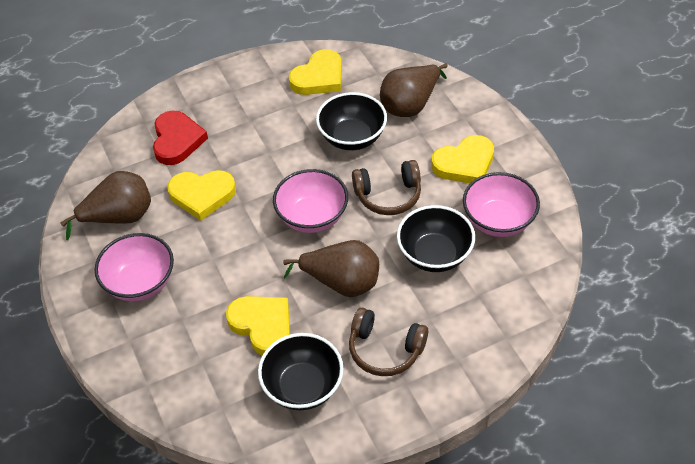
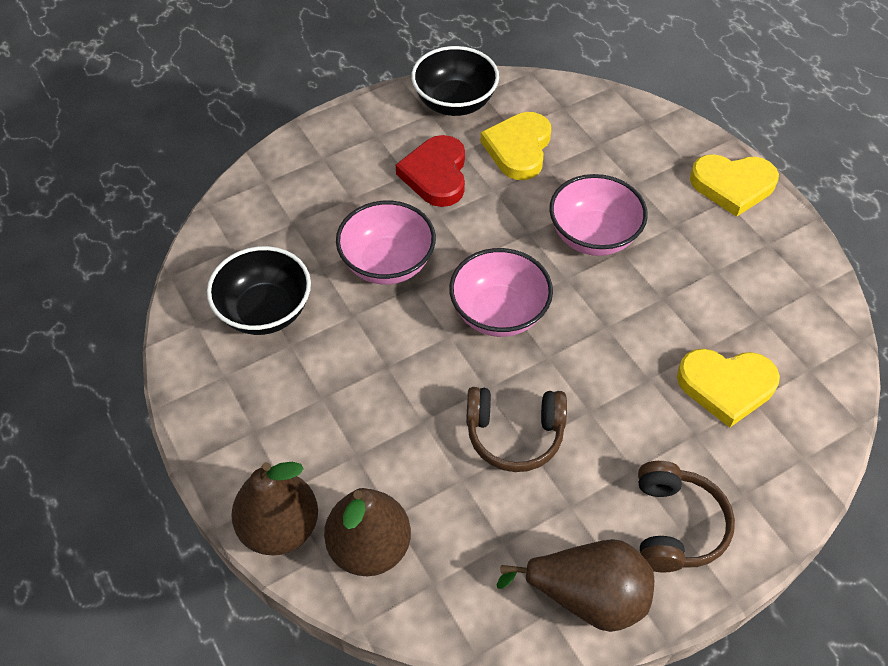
black bowl: [258,333,344,410] [316,92,387,150] [397,205,475,272] = 3 -> [207,246,311,335] [411,46,499,116] = 2
yellow heart: [167,170,236,221] [226,296,290,355] [289,49,342,95] [431,135,494,183] = 4 -> [480,112,551,180] [677,349,780,428] [690,154,779,217] = 3

